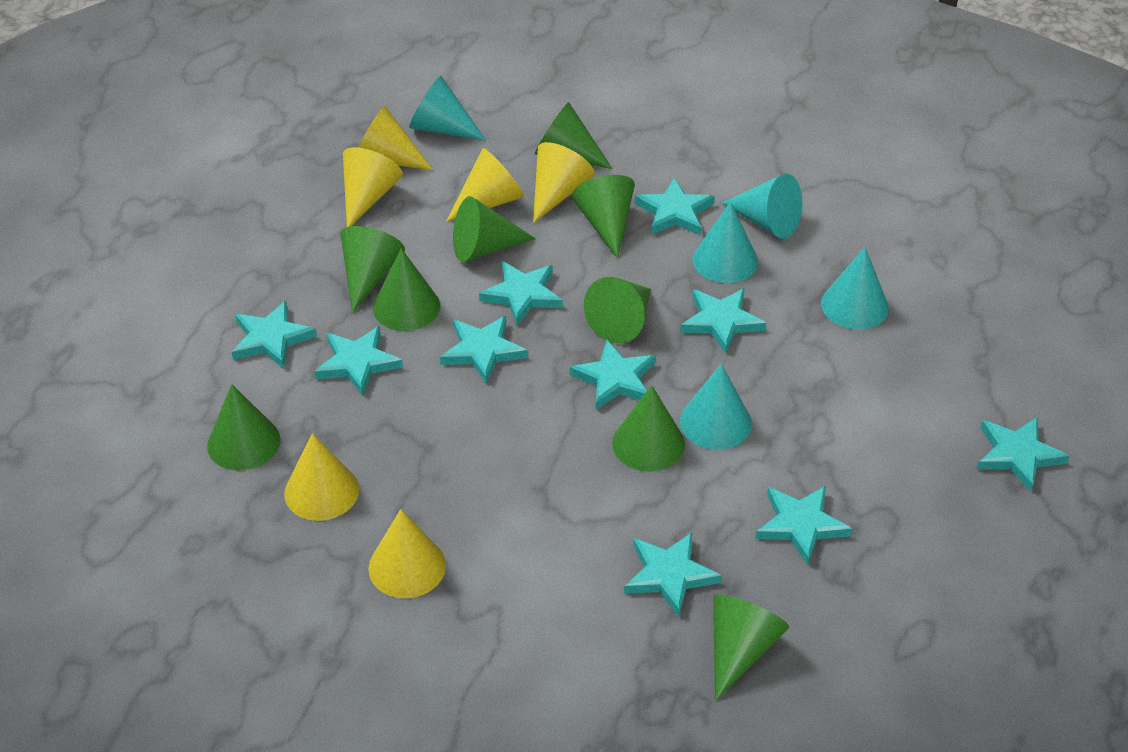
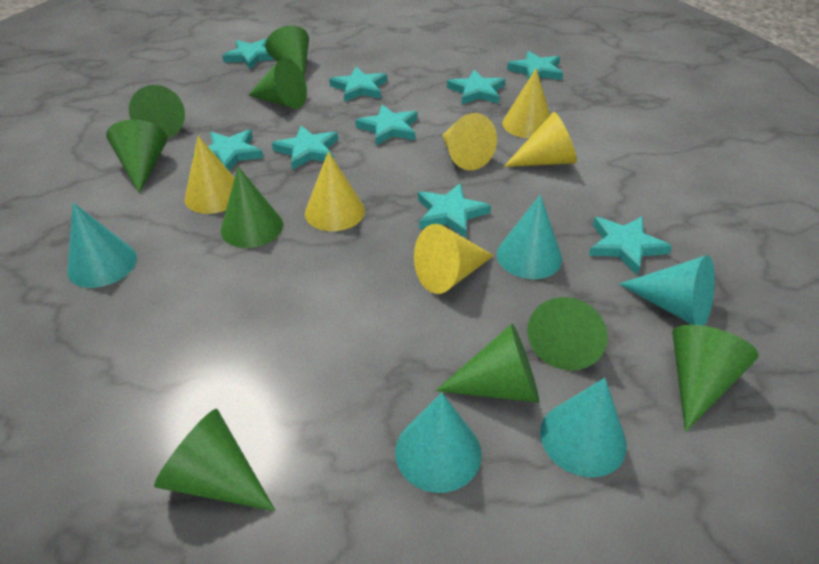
turquoise star: [232,301,317,369] [314,326,403,396] [440,316,527,384] [479,261,563,325] [570,339,656,410] [624,533,722,617] [635,178,715,235] [680,288,766,353] [755,486,852,565] [977,417,1070,492] = 10 -> [192,129,263,171] [222,39,275,70] [272,126,338,170] [329,67,387,102] [355,105,417,145] [418,183,491,238] [447,70,505,104] [507,51,563,80] [588,216,672,275] = 9

